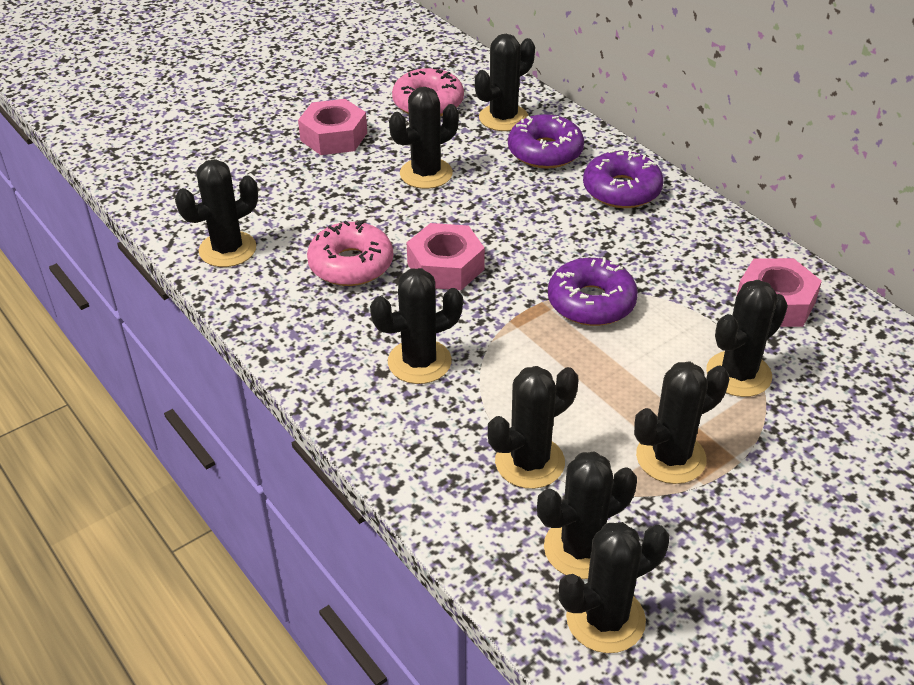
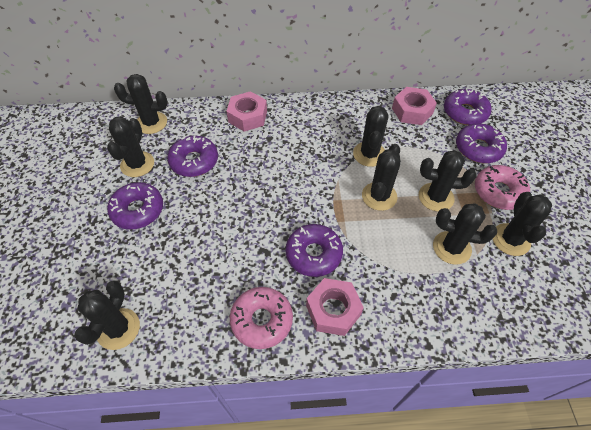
black cactus: [175,159,258,267] [370,268,463,384] [389,87,459,189] [475,34,535,131] [488,366,579,489] [537,451,637,579] [559,522,670,653] [634,362,729,484] [706,280,788,397] = 9 -> [74,280,140,350] [107,116,154,177] [114,74,168,134] [353,106,388,167] [362,144,401,211] [419,150,476,212] [433,203,497,265] [493,192,552,256] = 8
purple donut: [508,114,584,169] [548,257,638,326] [583,150,664,208] = 3 -> [107,182,163,230] [167,135,218,177] [286,224,343,277] [444,89,492,125] [456,124,507,163] = 5

